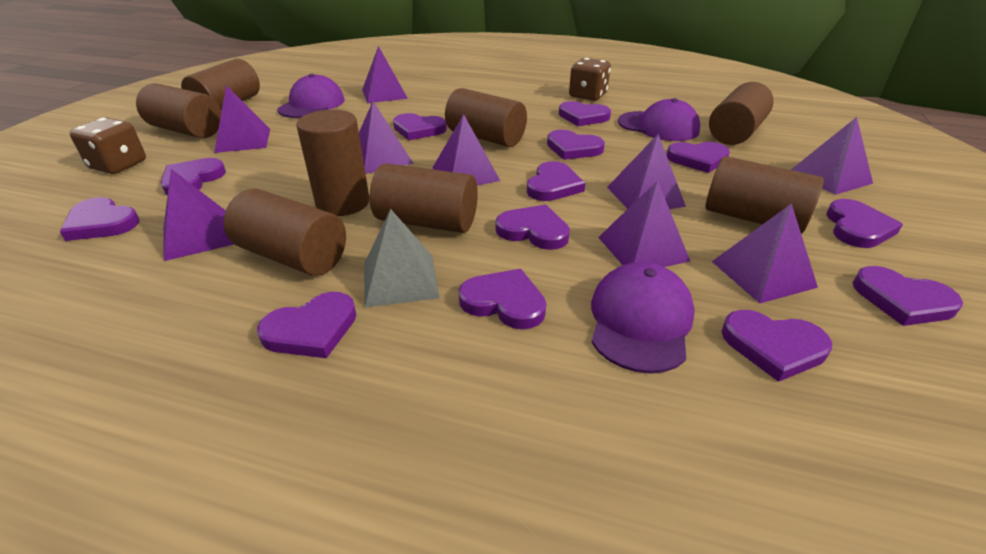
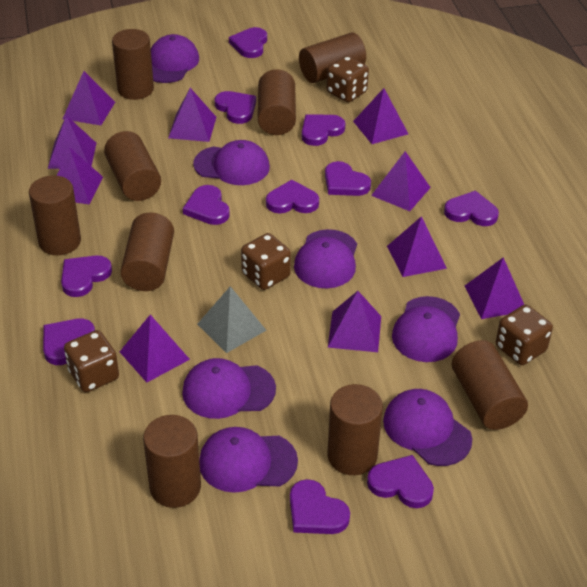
brown cylinder: [136,83,221,138] [181,59,260,111] [224,189,346,276] [296,110,370,216] [370,163,478,233] [445,88,527,147] [705,156,824,234] [709,82,774,145] = 8 -> [29,175,81,255] [104,131,161,201] [112,29,154,100] [120,212,174,291] [143,415,201,508] [258,69,296,135] [299,32,366,83] [328,384,383,475] [452,340,528,430] = 9
brown dice: [70,117,146,174] [569,58,611,101] = 2 -> [64,330,119,392] [241,233,291,290] [327,56,369,102] [496,305,553,365] = 4
purple cap: [278,74,345,118] [591,262,695,374] [618,98,700,141] = 3 -> [151,34,199,83] [182,358,276,419] [193,140,270,185] [199,427,298,493] [294,229,357,288] [383,389,472,466] [392,296,460,362] = 7
purple heart: [60,197,139,241] [161,158,226,195] [257,292,356,358] [393,113,447,140] [459,269,546,329] [496,205,570,250] [527,161,585,201] [547,130,605,160] [559,101,611,126] [666,142,730,173] [722,310,832,382] [827,199,903,248] [853,266,963,326] = 13 -> [43,319,95,365] [61,256,112,297] [183,185,230,225] [215,91,256,124] [229,27,267,58] [266,180,319,214] [290,479,350,534] [302,115,345,146] [325,161,371,196] [367,455,434,508] [444,191,499,226] = 11
purple pyramid: [163,169,234,261] [214,85,270,153] [359,101,414,174] [362,46,408,103] [432,114,500,186] [598,181,690,267] [607,134,686,209] [712,203,818,304] [791,117,873,195] = 9 -> [48,115,96,169] [57,147,103,205] [63,71,115,125] [120,315,190,382] [168,88,216,142] [328,291,381,352] [353,88,408,144] [371,151,431,211] [387,216,447,277] [465,257,524,319] = 10

